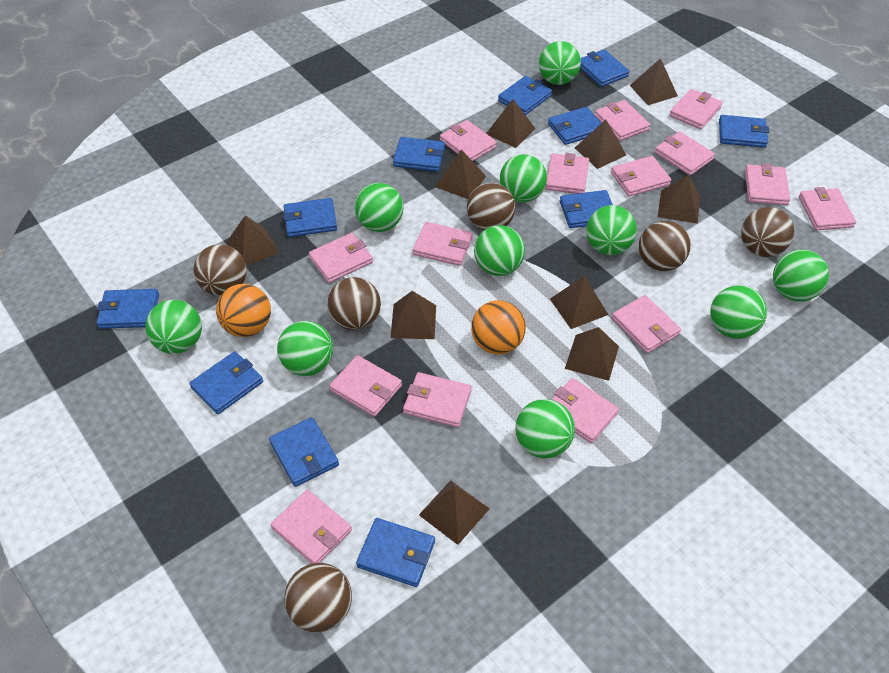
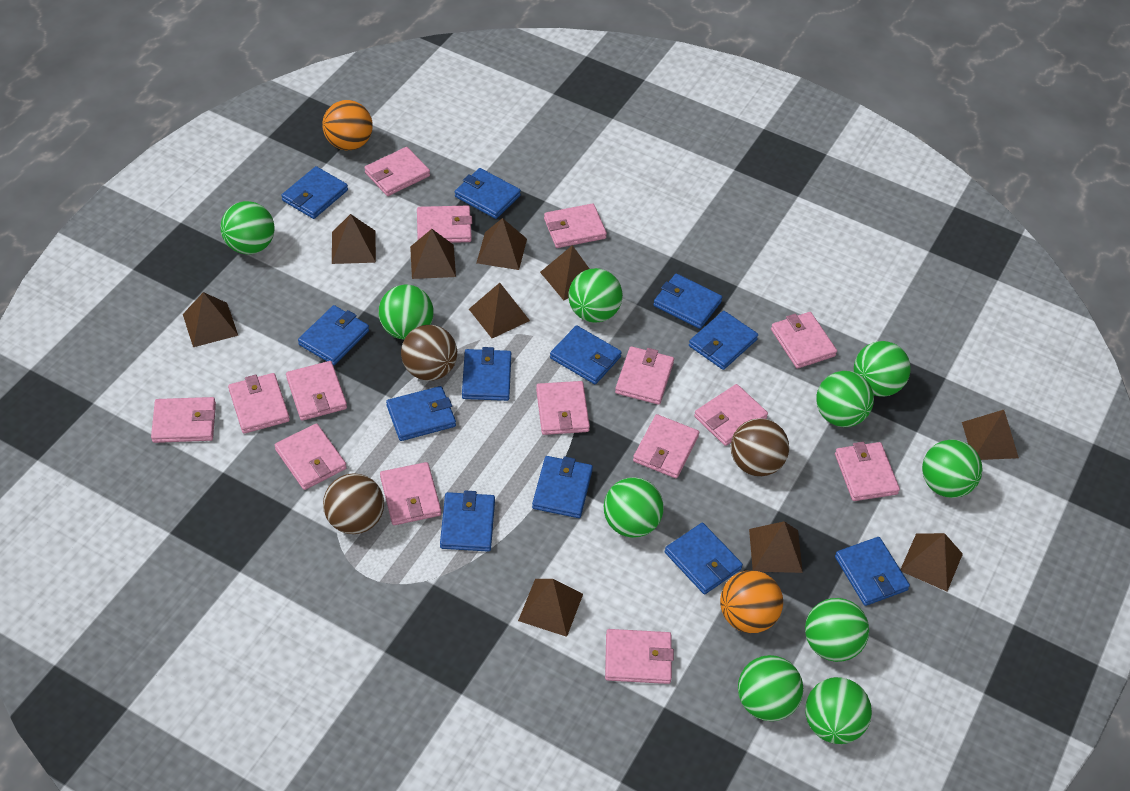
blue wallet: [97,289,159,329] [189,351,263,414] [269,417,339,487] [283,198,337,237] [356,518,435,587] [393,137,445,172] [498,76,552,115] [548,107,601,145] [560,190,613,228] [580,49,629,87] [719,115,769,148] = 11 -> [281,166,348,219] [298,305,369,365] [386,386,456,441] [440,490,495,552] [455,168,521,219] [462,347,511,401] [532,456,593,518] [550,325,622,384] [653,274,722,329] [665,523,743,594] [689,311,758,370] [835,537,910,606] = 12
brown ball: [194,244,247,296] [284,563,352,632] [327,277,381,330] [467,183,515,231] [639,221,691,271] [741,207,794,257] = 6 -> [323,473,384,534] [401,325,457,381] [731,418,789,476] = 3

